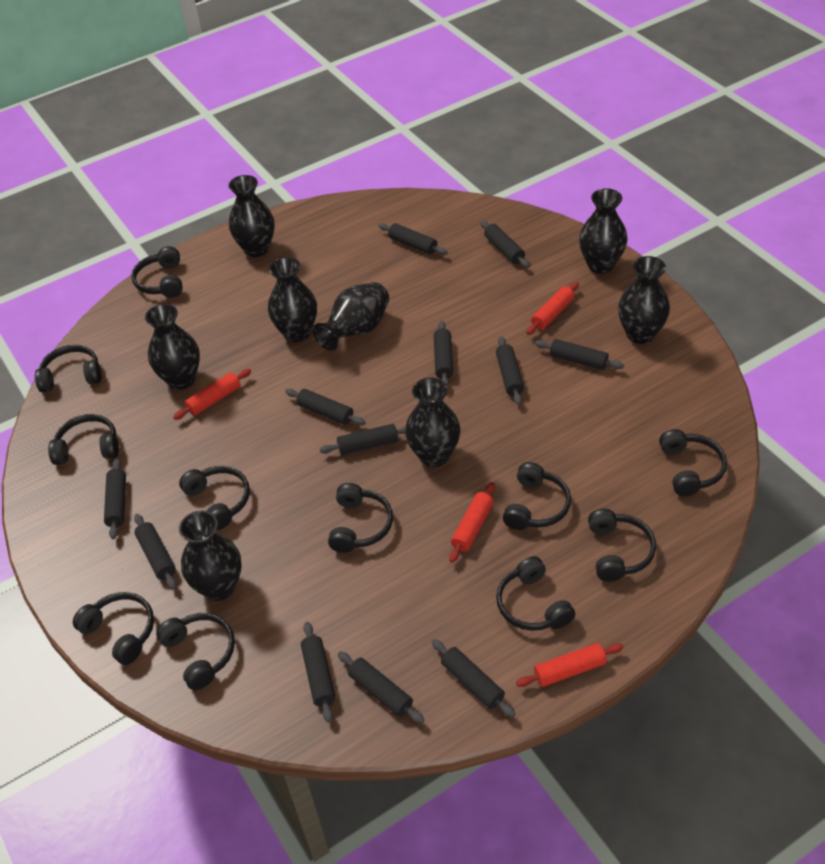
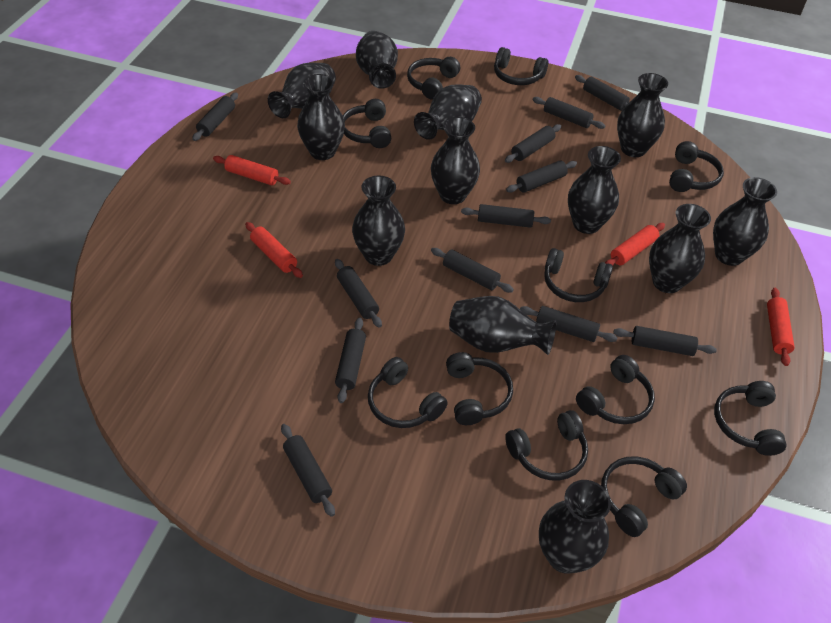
black vase: [145,304,200,390] [179,511,242,601] [229,175,275,257] [268,257,317,342] [313,282,389,350] [405,378,461,467] [579,188,628,274] [618,256,670,344] = 8 -> [268,63,336,118] [297,74,345,160] [352,176,405,266] [356,31,398,89] [414,84,482,140] [431,117,480,204] [449,296,556,355] [539,480,611,574] [568,146,621,234] [617,73,668,157] [649,204,711,293] [713,177,777,266] = 12

